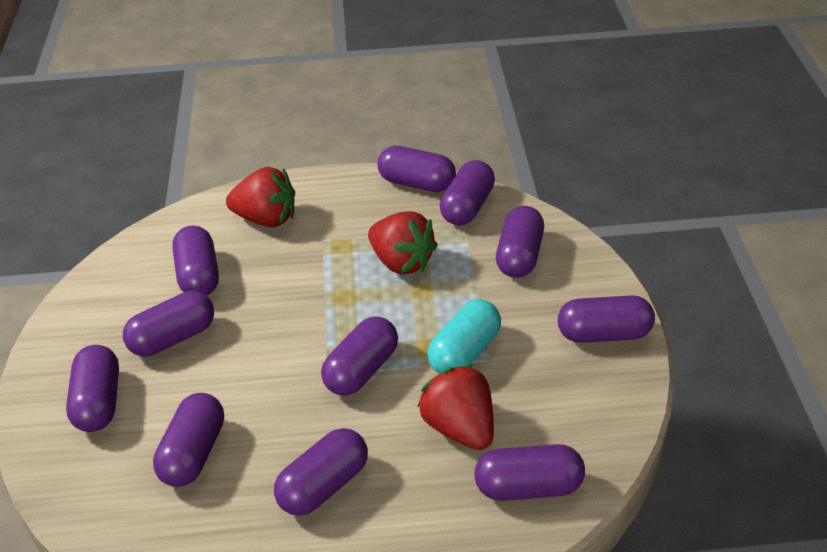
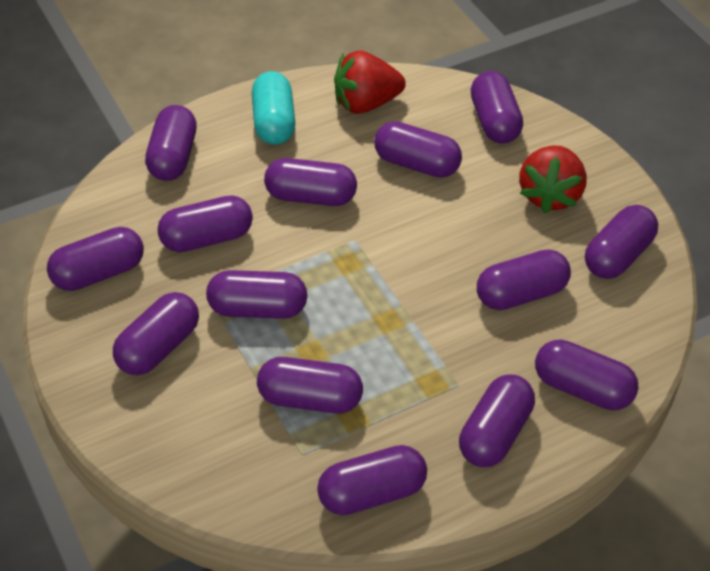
purple capsule: [66,345,119,432] [123,291,214,357] [153,393,224,487] [172,225,219,296] [274,428,368,516] [321,316,398,396] [377,146,456,192] [440,160,495,225] [474,444,585,501] [496,206,544,278] [558,295,655,343] = 11 -> [47,227,144,291] [113,292,199,375] [145,105,197,181] [157,195,253,252] [206,270,307,319] [257,357,363,414] [264,158,357,206] [317,445,427,515] [374,121,462,178] [459,374,535,467] [471,71,523,143] [477,249,571,310] [535,340,639,410] [585,205,658,279] = 14
red strawberry: [226,167,295,227] [368,211,438,275] [417,364,494,450] = 3 -> [334,50,406,114] [519,145,587,213] = 2

